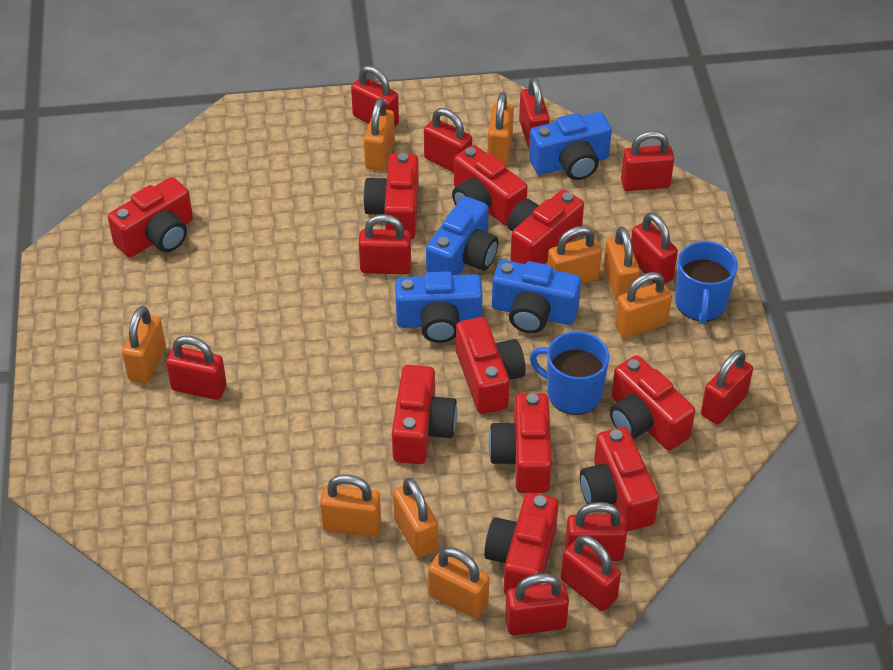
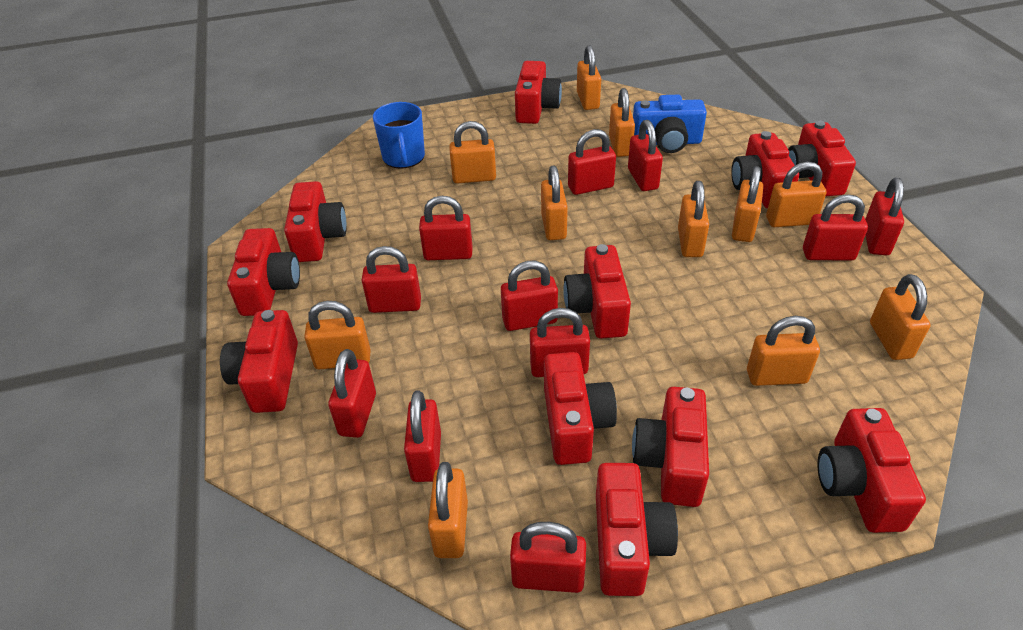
blue camera: [395,271,483,343] [426,196,499,275] [492,260,581,333] [529,112,612,180] = 4 -> [633,95,707,153] = 1
blue mug: [530,331,609,415] [675,241,738,324] = 2 -> [373,102,425,169] = 1
orange padlock: [122,306,166,383] [320,475,381,537] [364,98,395,171] [393,478,438,558] [428,547,489,618] [488,92,514,164] [547,226,602,284] [604,226,640,301] [615,272,672,338] = 9 -> [304,301,371,369] [428,462,468,558] [449,121,496,184] [541,166,568,240] [577,45,601,110] [609,88,635,157] [678,181,709,257] [732,166,763,242] [747,316,820,386] [766,162,826,227] [870,274,931,360] = 11
red camera: [108,177,193,258] [363,153,419,239] [392,365,457,464] [452,145,528,226] [456,317,525,414] [484,493,559,594] [488,393,552,493] [508,190,584,264] [580,427,659,531] [610,355,695,450] = 10 -> [220,310,298,413] [227,228,300,316] [284,181,347,262] [515,61,562,124] [544,352,617,465] [563,244,631,339] [596,463,678,596] [632,387,709,507] [731,131,799,208] [788,121,856,197] [817,408,926,533] = 11

